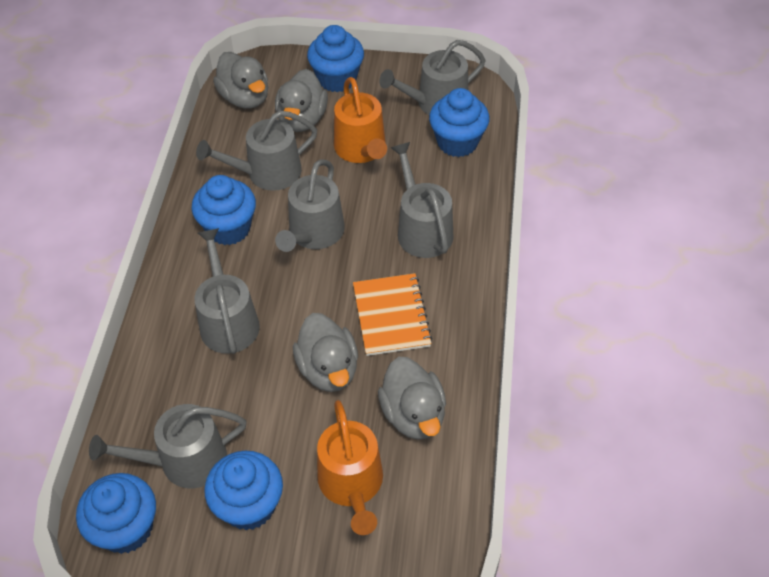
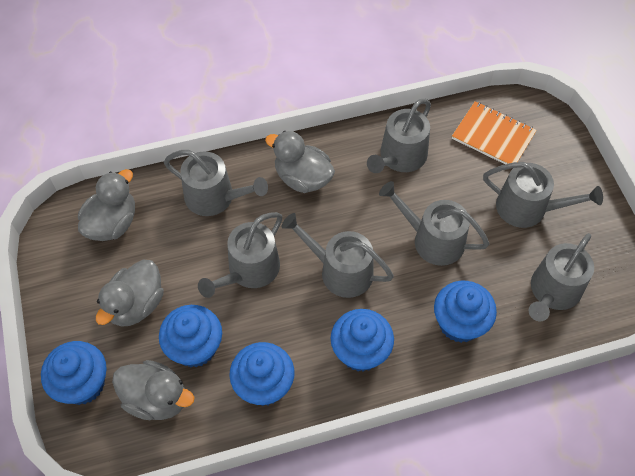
grey watering can: [89,404,246,489] [194,228,260,354] [196,111,317,191] [275,159,345,252] [379,40,485,115] [391,142,454,258] = 6 -> [164,150,268,216] [198,212,282,298] [281,213,394,298] [367,99,431,173] [379,181,489,266] [483,162,603,228] [528,233,594,321] = 7
orange watering can: [317,400,383,535] [334,77,387,163] = 2 -> none = 0

